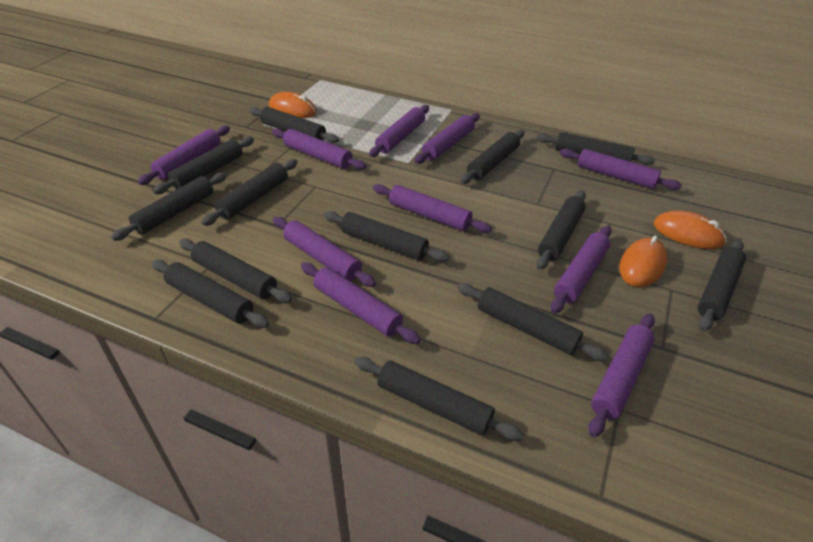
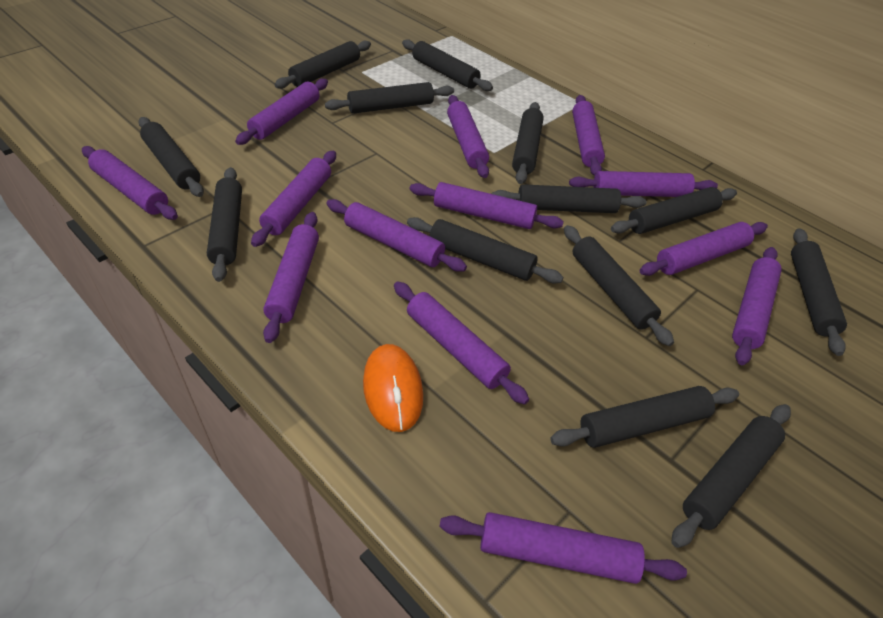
orange mouse: [269,92,317,118] [619,236,667,287] [654,210,726,249] = 3 -> [363,344,423,432] = 1
purple rolling pin: [138,126,230,185] [272,128,366,170] [273,217,376,287] [301,262,421,344] [369,105,429,157] [373,184,492,233] [415,113,480,164] [551,226,612,314] [560,149,682,190] [588,313,655,438] = 10 -> [82,146,178,220] [235,79,328,145] [251,151,336,247] [263,212,319,343] [326,199,467,272] [394,281,529,405] [410,182,564,229] [439,512,687,584] [447,95,489,178] [569,171,718,197] [572,95,605,176] [639,222,768,276] [732,247,782,365] = 13

